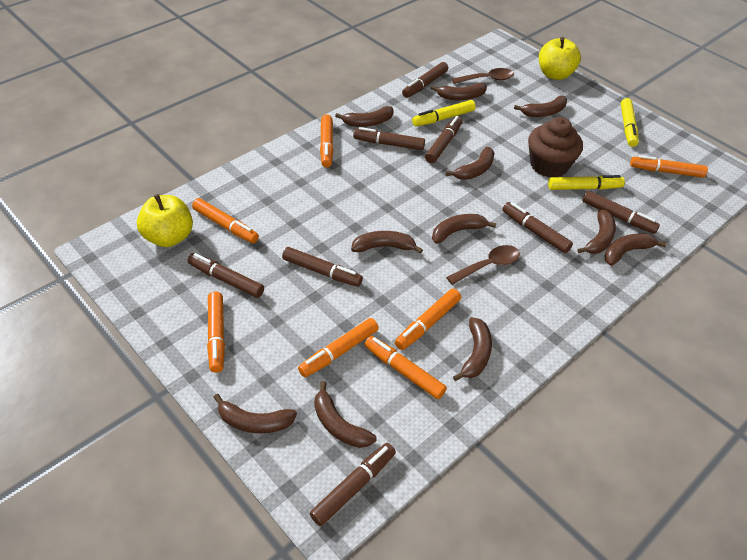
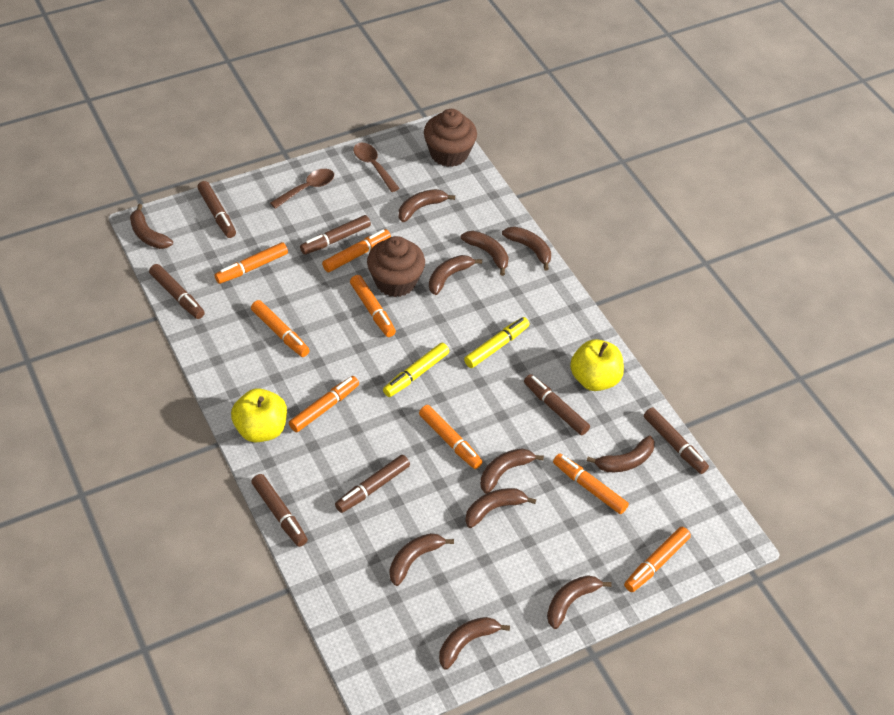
brown cupcake: [528,117,583,177] = 1 -> [367,236,425,297] [424,109,477,167] = 2
brown marker: [188,253,264,298] [282,247,363,287] [310,443,396,526] [353,127,425,150] [402,62,448,98] [425,116,462,163] [502,202,573,253] [582,191,660,234] = 8 -> [149,264,205,319] [197,181,236,238] [251,474,308,547] [300,215,371,255] [335,455,410,513] [524,374,590,436] [644,407,709,474] = 7
orange marker: [192,198,259,243] [207,292,225,373] [298,318,379,377] [320,114,334,167] [364,336,447,399] [395,289,461,350] [630,155,708,178] = 7 -> [215,242,288,284] [251,300,310,357] [289,376,359,432] [322,229,391,272] [350,275,396,337] [419,405,483,469] [553,454,629,514] [624,527,691,592] = 8
yellow marker: [412,100,476,126] [548,175,625,190] [621,98,639,147] = 3 -> [383,343,449,397] [464,317,530,368] = 2

